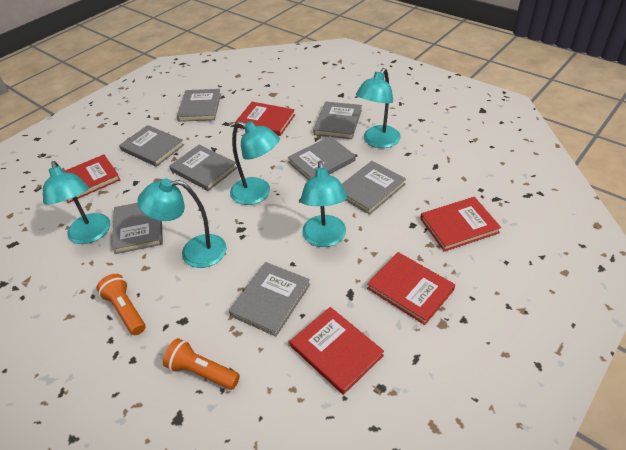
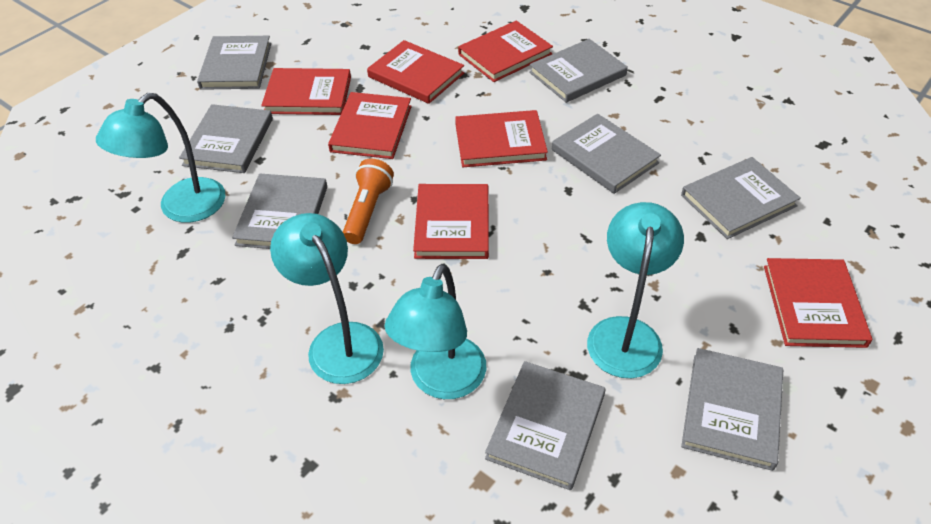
orange flashlight: [97,274,145,335] [163,338,240,390] = 2 -> [343,158,394,244] = 1
red book: [63,154,121,203] [235,102,295,136] [290,307,384,395] [367,252,455,325] [420,197,501,252] = 5 -> [261,68,351,115] [328,92,412,159] [367,40,464,104] [413,184,489,259] [455,110,548,167] [458,21,553,82] [764,258,872,348] = 7
turquoise lamp: [43,161,110,244] [137,178,227,268] [230,121,280,205] [300,161,347,247] [356,68,401,148] = 5 -> [96,93,225,223] [270,213,384,384] [385,264,486,399] [587,202,684,378] = 4

